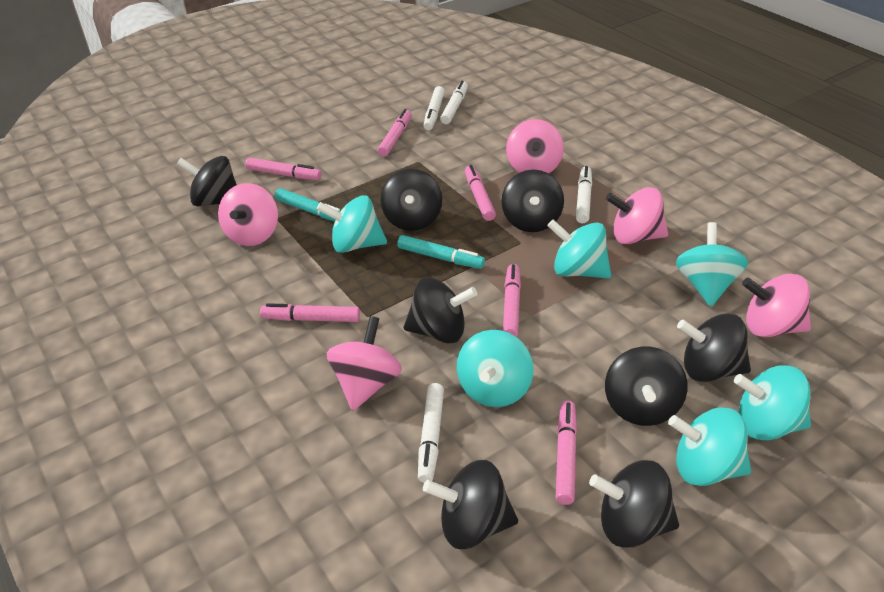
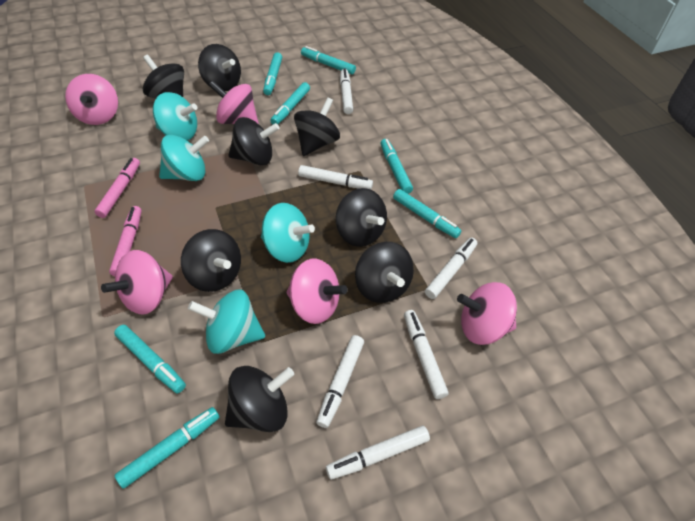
pink marker: [245,158,321,180] [260,303,360,322] [378,109,412,156] [465,165,496,221] [503,264,521,337] [556,400,577,505] = 6 -> [94,158,140,218] [109,206,142,276] = 2
turquoise marker: [275,188,340,221] [397,235,485,269] = 2 -> [114,325,186,393] [115,407,219,489] [263,52,282,95] [270,82,310,124] [301,46,356,75] [380,139,413,194] [393,189,461,238] = 7
turquoise spinning top: [317,195,387,253] [457,330,533,407] [547,220,611,278] [668,407,751,486] [676,222,748,306] [734,365,811,440] = 6 -> [153,92,197,141] [159,135,209,181] [188,290,265,354] [261,203,315,263] = 4
white marker: [418,383,444,483] [423,86,445,130] [440,81,468,124] [576,166,592,223] = 4 -> [298,165,373,190] [316,335,364,428] [326,426,430,480] [340,69,353,114] [404,310,448,399] [425,238,477,299] = 6

